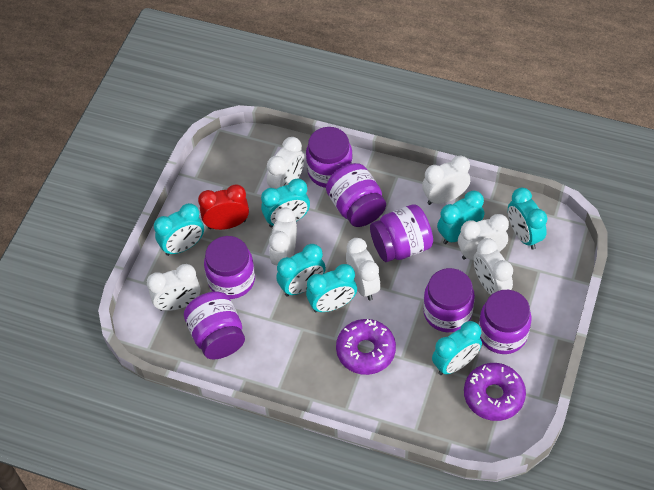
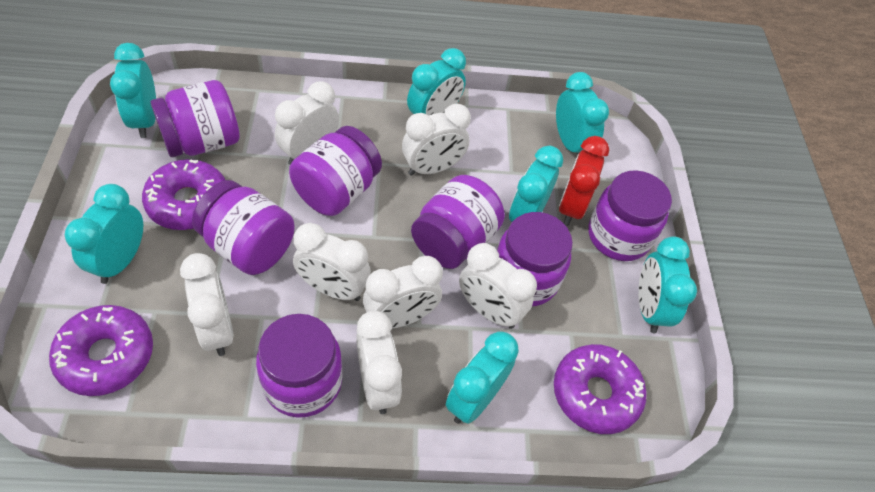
purple donut: [336,319,396,375] [464,363,526,421] = 2 -> [49,305,153,396] [142,159,225,230] [554,344,647,434] = 3

